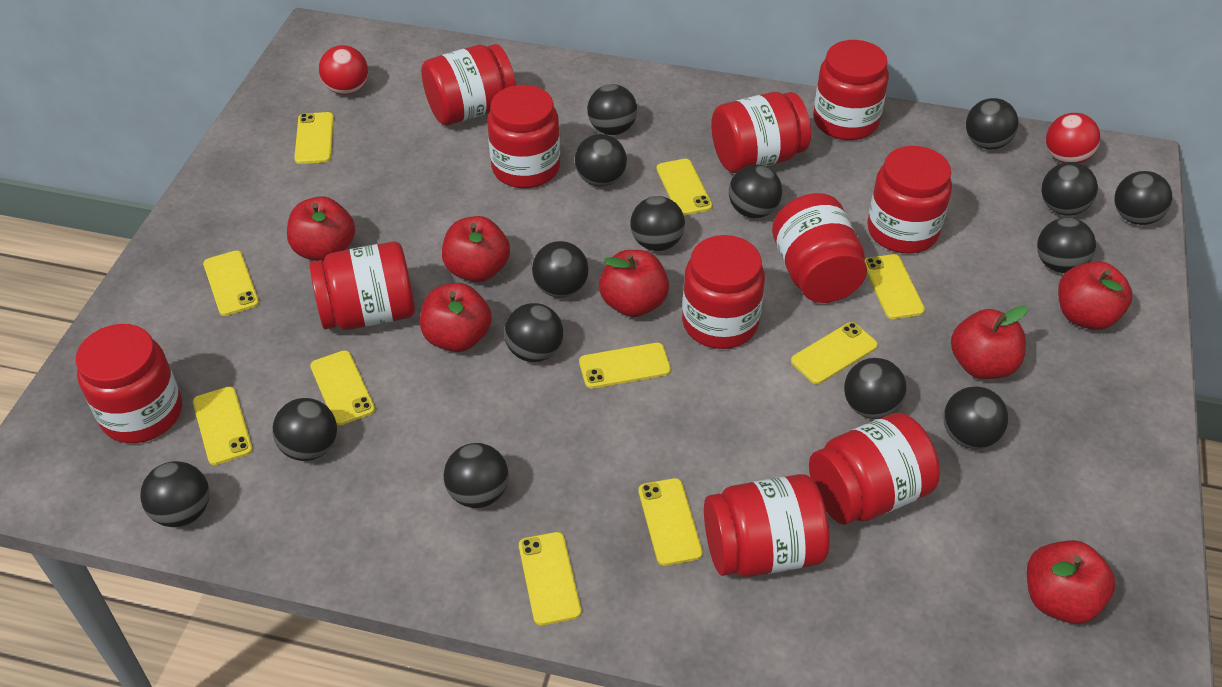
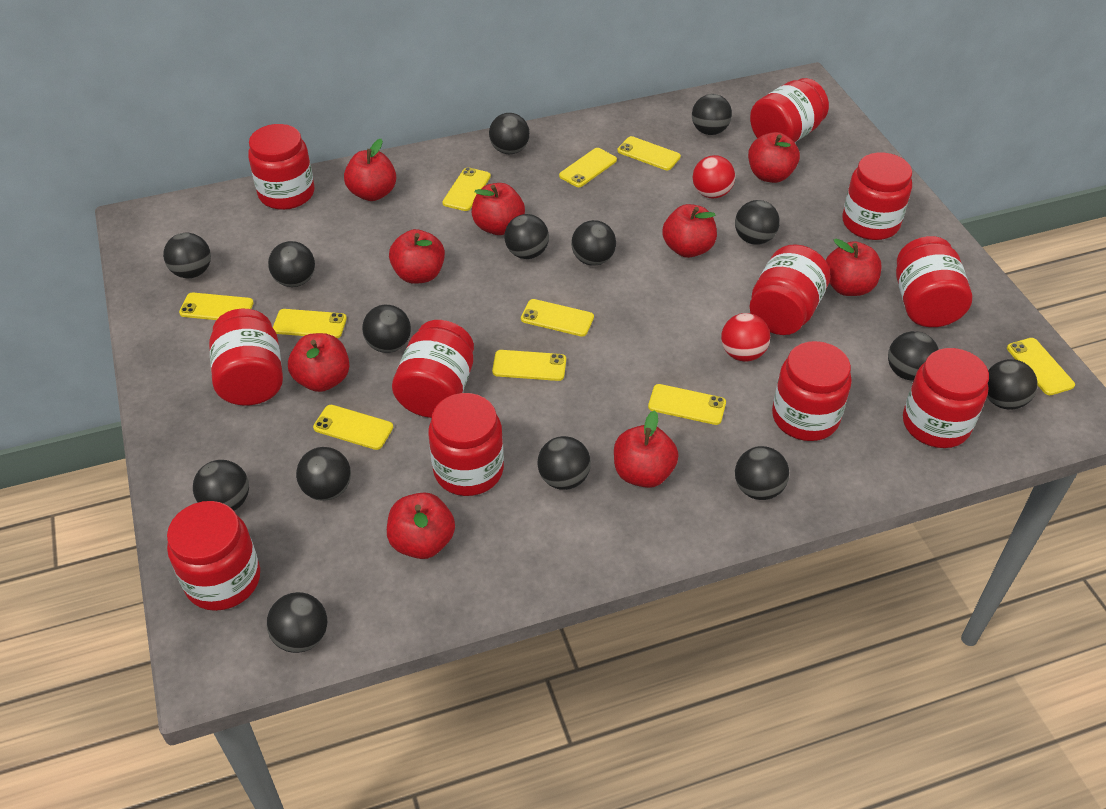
red apple: [287,196,355,262] [420,283,492,352] [442,216,510,282] [599,250,669,317] [951,306,1028,379] [1027,540,1115,624] [1058,262,1132,330] = 7 -> [288,333,349,392] [344,139,396,201] [387,492,455,559] [389,229,445,284] [472,183,525,235] [614,410,678,488] [662,204,717,258] [748,132,800,183] [826,239,881,296] = 9

